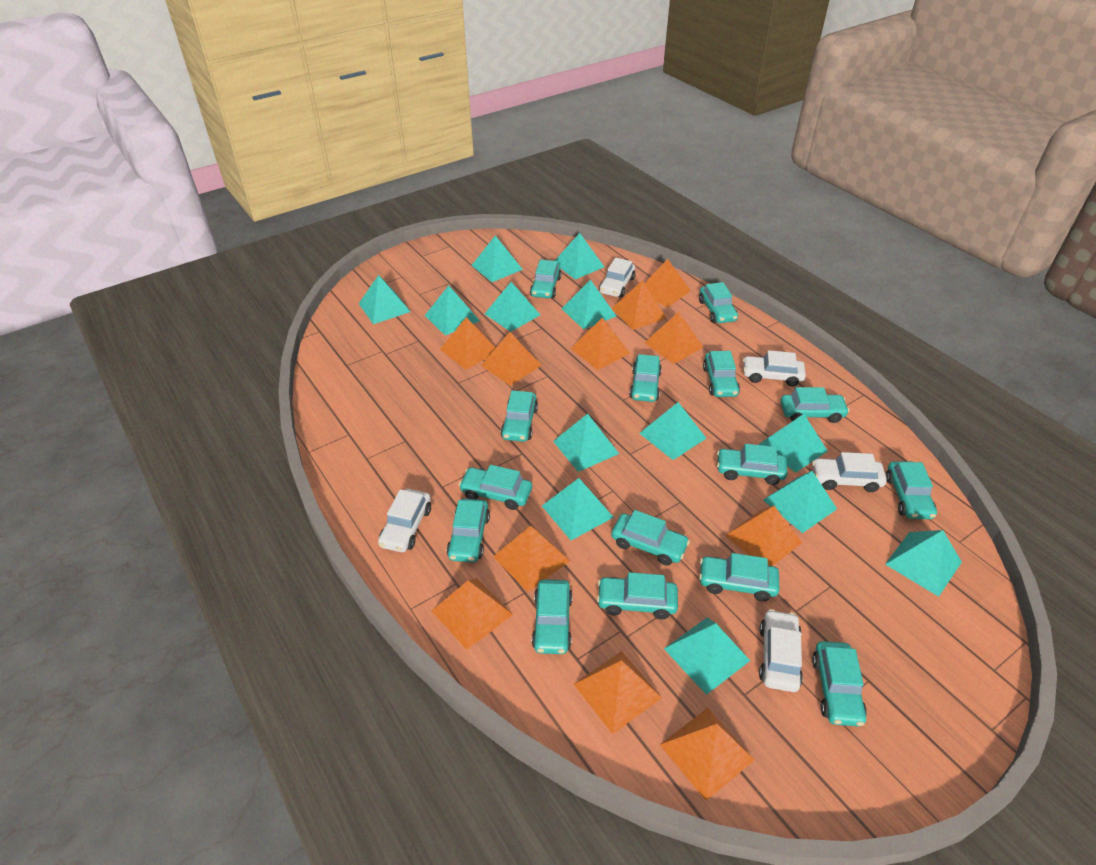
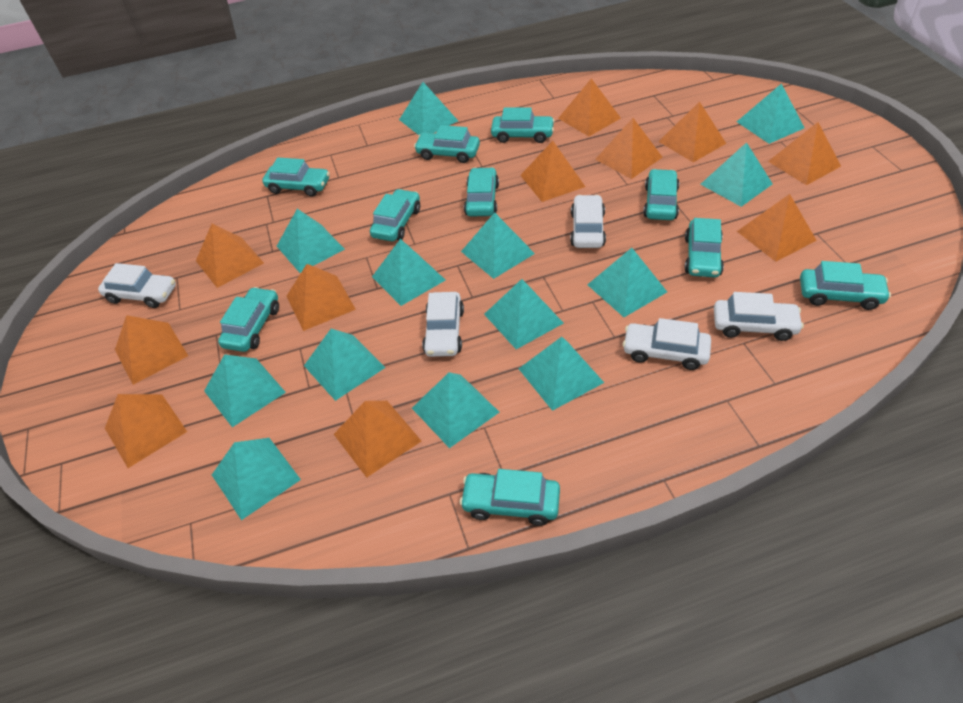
turquoise car: [447,499,490,562] [459,465,532,510] [501,390,538,442] [530,259,562,298] [532,579,573,654] [597,572,678,619] [611,510,690,566] [629,354,662,402] [699,282,738,323] [699,553,779,601] [703,351,740,397] [717,444,788,485] [780,387,850,423] [812,641,867,727] [886,461,937,519] = 15 -> [218,287,279,352] [262,158,330,197] [370,189,420,241] [414,125,480,163] [460,469,560,526] [464,167,499,216] [491,107,555,143] [643,169,679,220] [685,218,724,278] [800,261,891,310] = 10

